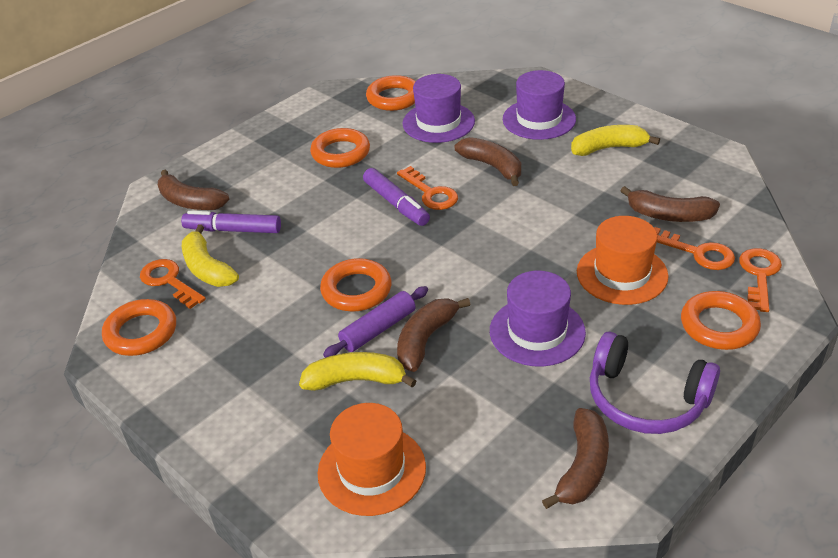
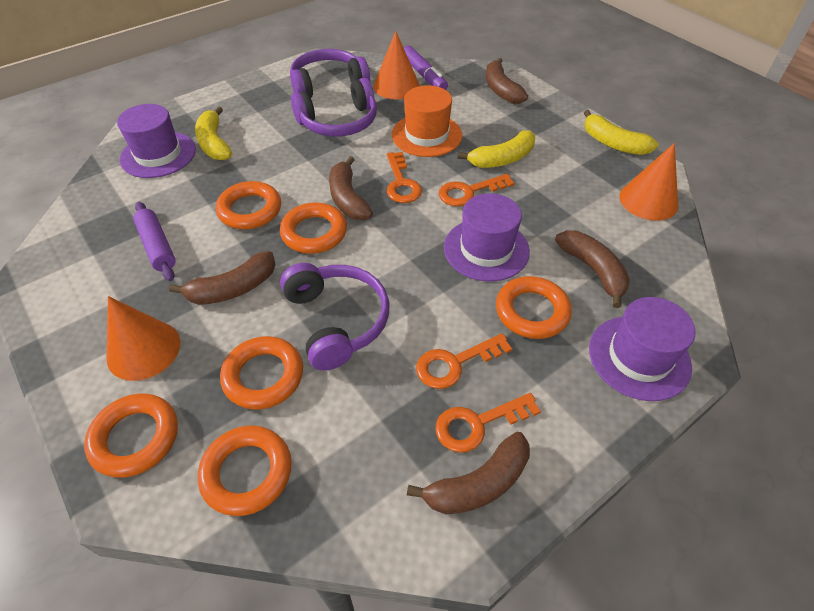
orange cone: none = 0 -> [106,296,180,381] [373,31,420,99] [619,143,678,221] = 3
orange hat: [318,403,426,516] [577,216,669,305] = 2 -> [392,85,462,157] = 1
orange ring: [102,299,176,356] [310,128,370,168] [320,258,392,312] [366,75,416,111] [681,291,761,350] = 5 -> [84,394,178,478] [198,425,292,516] [216,181,281,229] [220,336,303,410] [280,202,347,254] [496,276,572,339] = 6
purple headphones: [590,332,720,434] = 1 -> [280,263,389,371] [290,49,370,98] [291,78,377,137] = 3
purple marker: [181,211,281,233] [363,168,430,226] = 2 -> [404,46,448,90] = 1

